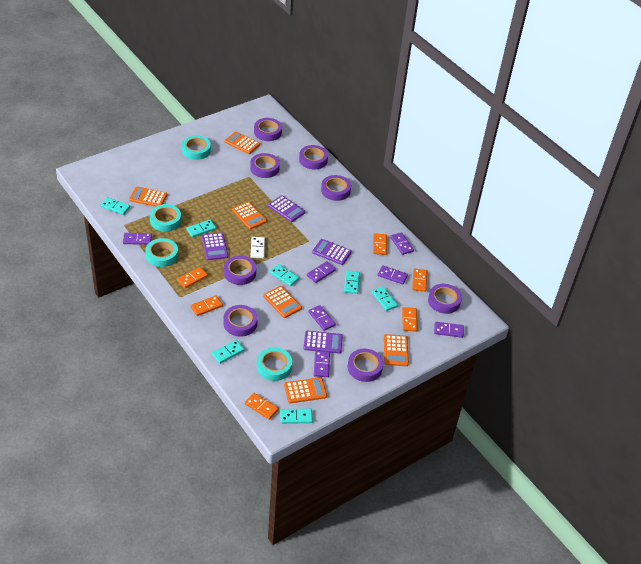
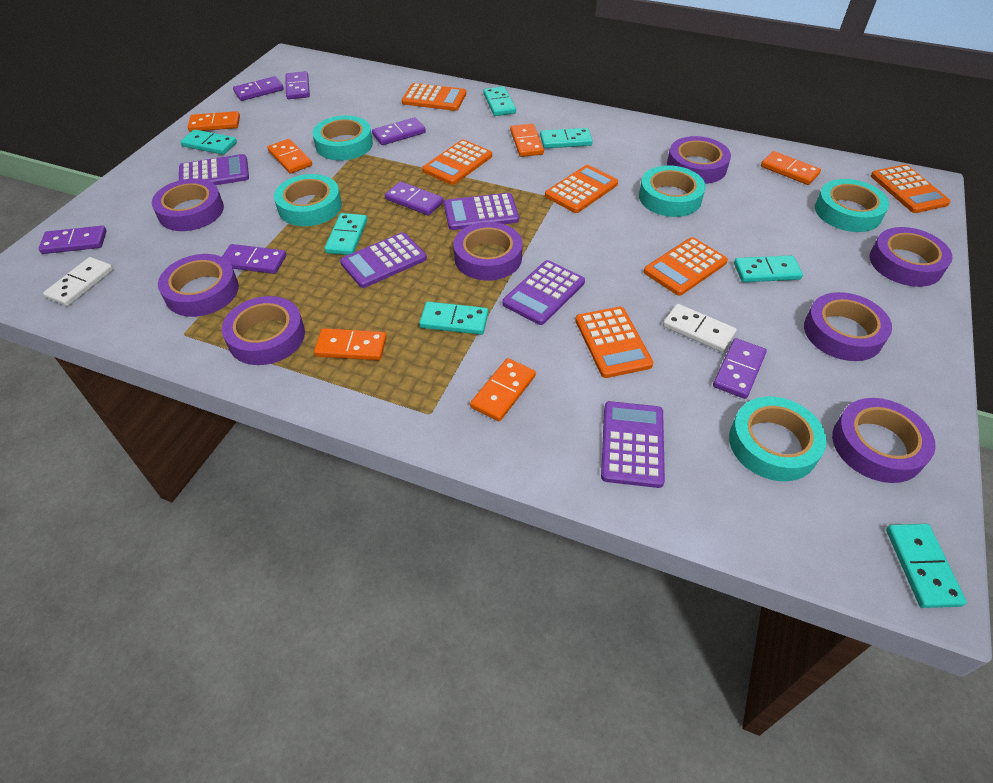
purple calculator: [202,232,228,260] [268,195,305,222] [303,331,343,354] [312,239,352,265] = 4 -> [179,154,249,185] [340,232,427,288] [444,193,519,230] [502,260,585,325] [601,401,665,488] = 5
turquoise tape: [145,238,178,267] [150,204,181,232] [182,135,211,160] [257,347,292,381] = 4 -> [274,174,342,226] [312,116,373,161] [639,165,706,217] [729,397,827,481] [815,179,889,232] = 5
white domino: [250,237,265,258] = 1 -> [43,257,113,306] [663,304,737,352] = 2

